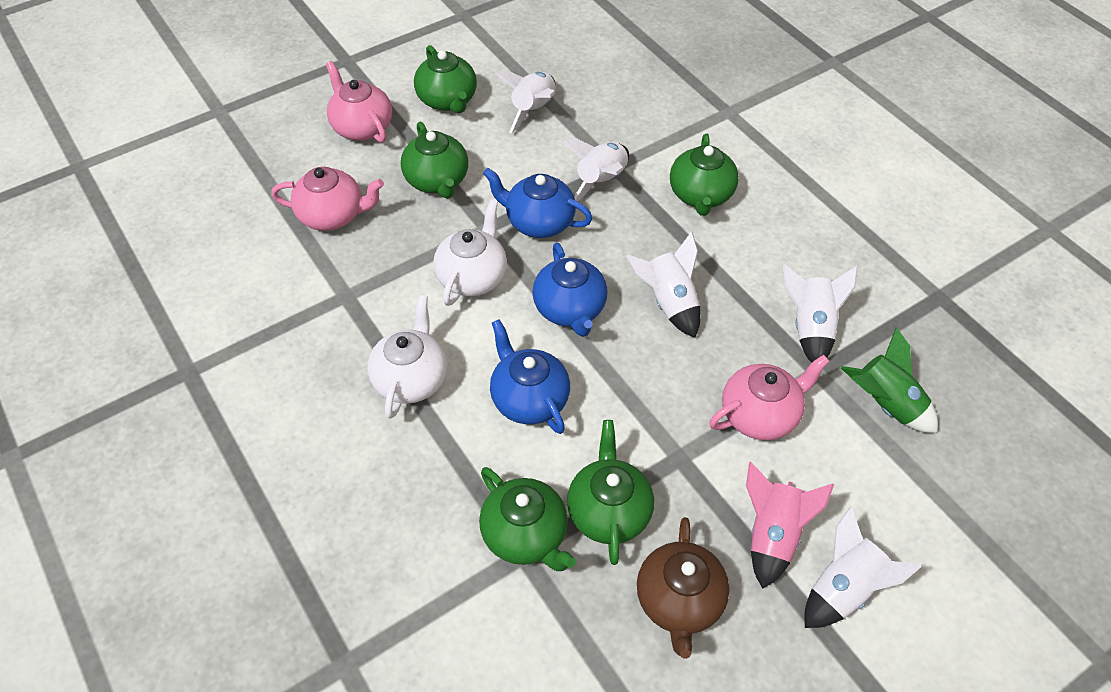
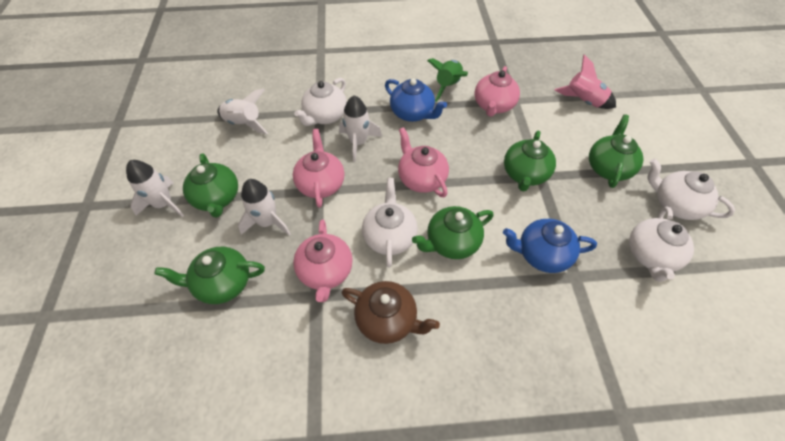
blue teapot: [483,168,592,238] [490,319,570,434] [532,243,607,337] = 3 -> [385,78,447,122] [503,219,597,273] = 2
pink teapot: [271,167,384,231] [326,61,392,143] [709,355,830,440] = 3 -> [293,129,344,208] [293,219,353,302] [398,127,449,197] [475,66,520,117] = 4
white rocket: [496,70,556,133] [563,138,629,201] [627,231,700,338] [783,264,858,363] [804,506,922,628] = 5 -> [126,160,184,217] [217,89,268,134] [238,179,291,236] [339,95,382,162] = 4
white teapot: [367,295,447,419] [434,200,507,306] = 2 -> [294,78,347,126] [362,178,418,267] [629,206,694,282] [648,159,735,220] = 4

